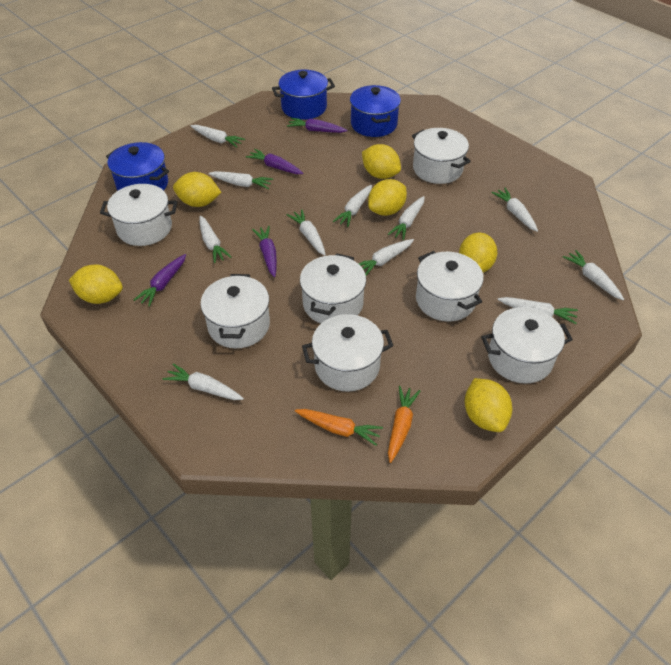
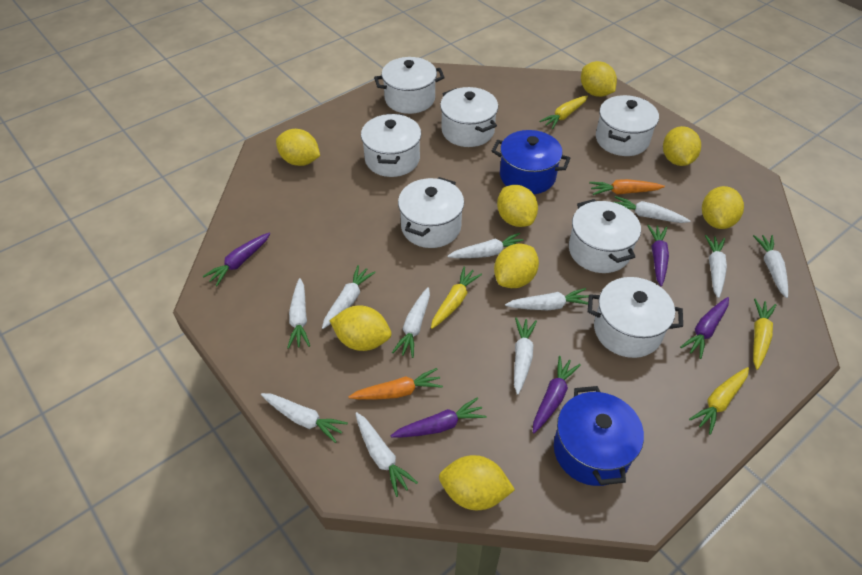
blue pot: [106,142,169,191] [272,70,335,120] [350,85,401,137] = 3 -> [492,130,570,194] [554,386,644,486] = 2
purple carrot: [134,254,186,307] [246,149,303,174] [252,226,277,277] [287,118,347,133] = 4 -> [203,233,270,286] [391,397,487,438] [533,356,581,433] [647,225,669,286] [680,297,729,359] = 5
yellow carrot: none = 0 -> [431,266,482,329] [539,96,588,129] [689,367,749,435] [753,298,776,370] = 4
yellow lemon: [69,264,123,304] [173,172,221,207] [362,144,401,179] [368,179,407,216] [459,233,497,272] [465,378,512,432] = 6 -> [276,129,320,166] [329,305,391,351] [439,455,515,510] [494,244,539,288] [497,185,538,227] [581,61,617,97] [663,126,701,166] [702,186,744,229] = 8

